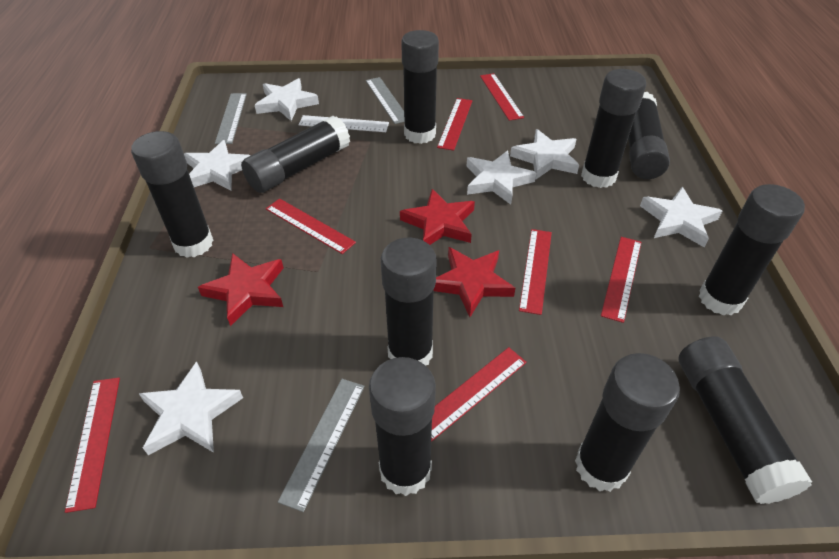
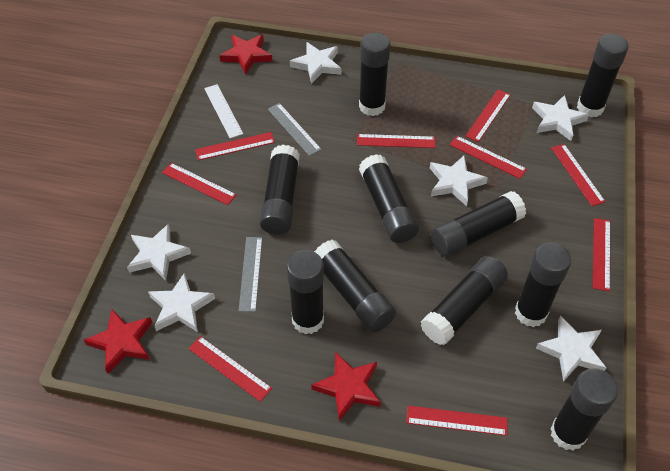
grey ruler: [215,93,247,144] [278,379,365,512] [366,77,405,124] = 3 -> [239,237,262,312] [268,103,322,156] = 2
red ruler: [65,378,120,513] [266,198,356,254] [431,347,527,442] [437,98,472,151] [480,73,524,121] [519,229,552,315] [601,237,641,323] = 7 -> [162,163,237,205] [188,336,272,402] [195,132,275,160] [357,134,436,148] [406,406,507,436] [450,136,527,179] [465,90,511,142] [551,144,606,206] [593,218,610,291] = 9

